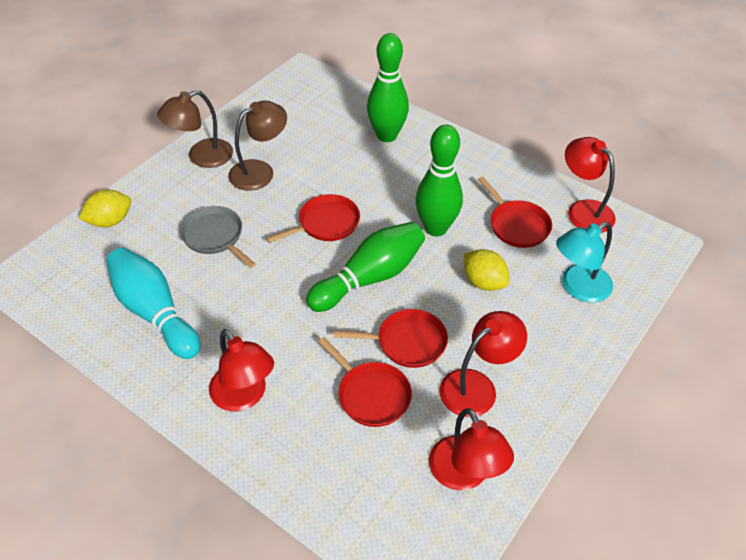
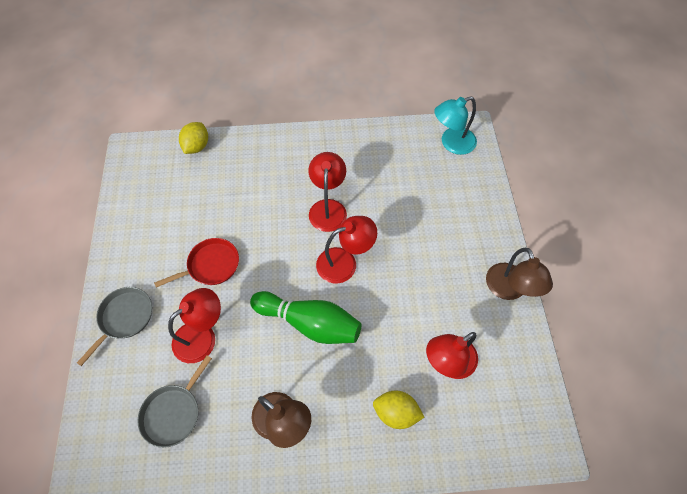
green bowling pin: [306,222,425,312] [367,33,409,142] [416,125,463,237] = 3 -> [250,291,362,344] = 1
grey pan: [180,206,256,268] = 1 -> [77,287,152,366] [137,355,212,448] = 2
red pan: [266,194,360,243] [318,337,412,427] [334,309,448,368] [478,177,552,248] = 4 -> [154,238,239,287] = 1
turquoise bowling pin: [106,247,200,359] = 1 -> none = 0

